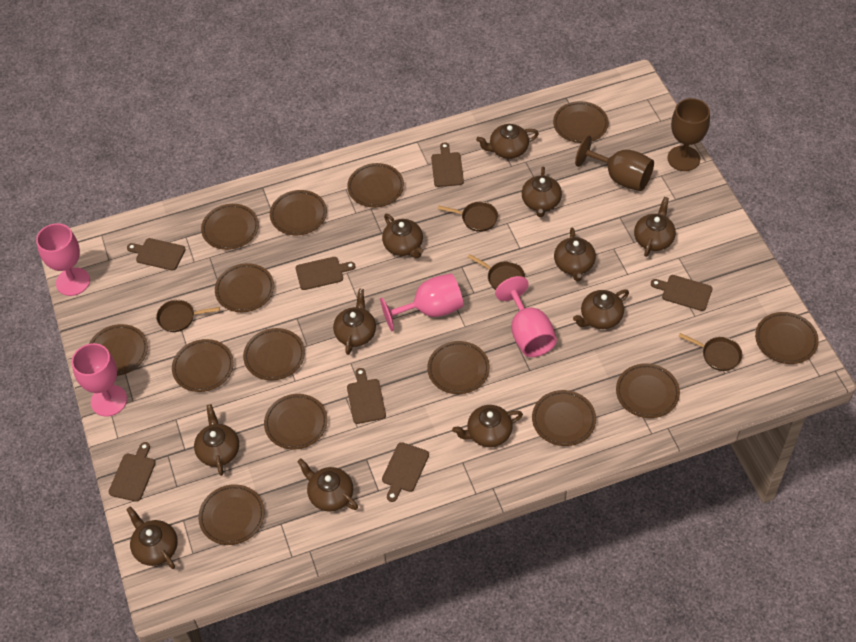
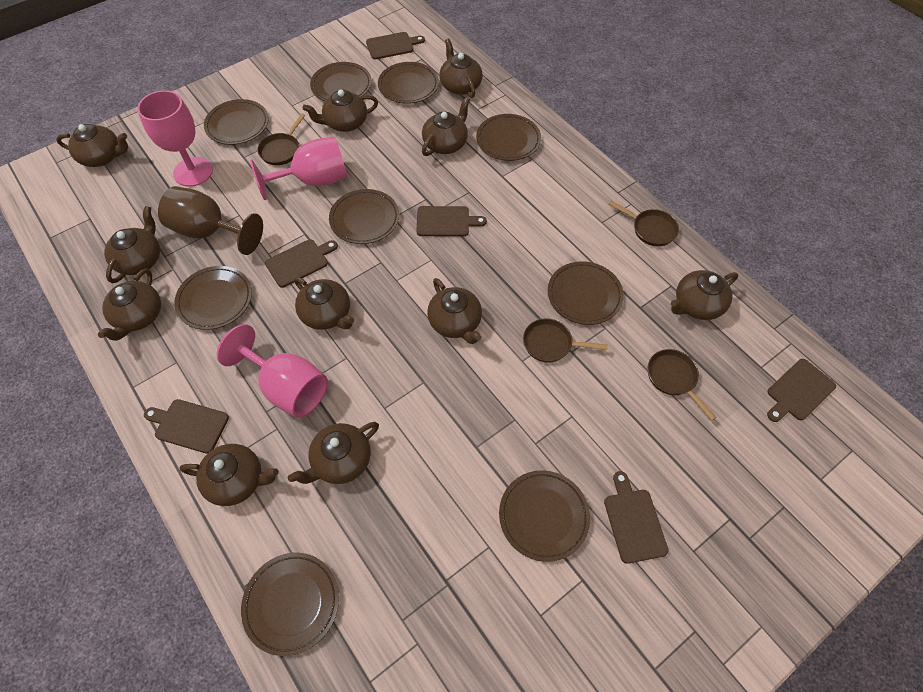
brown cutting board: [109,442,155,502] [127,238,186,271] [296,257,355,290] [347,368,386,424] [382,442,429,502] [431,142,464,187] [651,275,712,311] = 7 -> [144,399,229,454] [265,239,338,288] [366,32,425,59] [416,206,487,236] [604,471,668,564] [767,359,836,422] = 6
brown goblet: [575,135,654,191] [667,98,710,171] = 2 -> [158,186,263,255] = 1
brown plate: [89,324,148,376] [172,339,234,392] [198,484,265,545] [201,204,259,250] [215,263,274,312] [243,328,305,380] [264,394,328,450] [270,190,327,235] [347,163,404,207] [427,341,490,394] [532,390,596,446] [553,101,609,143] [616,363,680,418] [755,312,819,364] = 14 -> [174,266,252,330] [204,99,269,145] [241,553,339,656] [310,62,372,101] [329,189,399,244] [378,62,439,104] [476,114,541,161] [499,470,590,562] [548,261,624,325] = 9
pink goblet: [36,223,90,296] [72,343,127,417] [380,273,463,331] [495,276,557,357] = 4 -> [137,90,213,187] [217,324,328,418] [250,137,347,200] = 3

